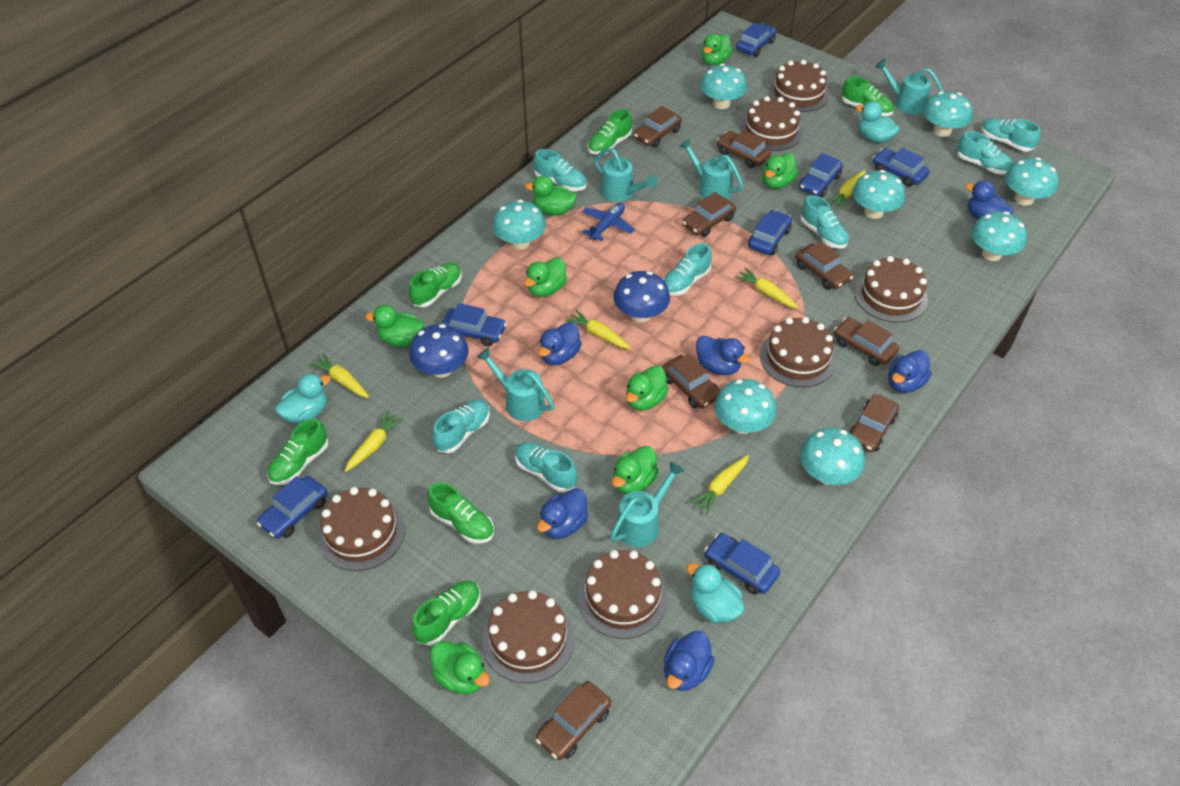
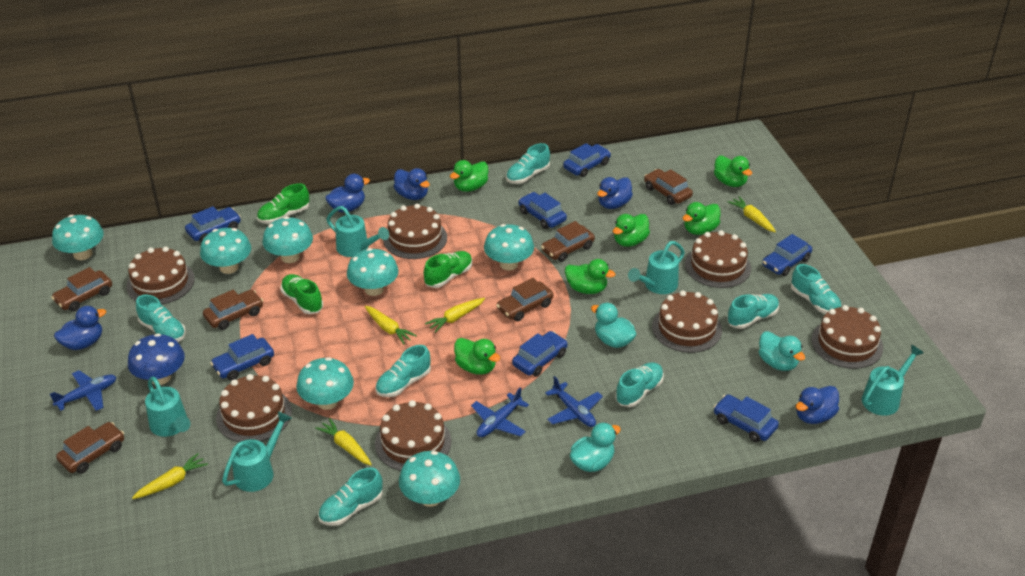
blue duck: [537,488,588,539] [538,322,582,365] [664,631,714,691] [696,336,750,375] [888,350,932,393] [965,180,1014,220] = 6 -> [54,306,106,350] [325,174,370,213] [394,168,430,200] [597,177,633,209] [796,386,839,424] = 5
blue mushroom: [409,324,469,378] [613,271,670,323] = 2 -> [128,333,185,385] = 1
blue plane: [582,203,635,241] = 1 -> [50,370,116,411] [471,387,529,437] [545,376,603,427] = 3
brown car: [536,681,611,760] [634,106,682,147] [662,354,721,409] [682,192,736,237] [717,130,771,168] [796,241,853,290] [834,317,899,366] [848,394,899,452] = 8 -> [51,267,112,311] [56,422,124,474] [203,290,263,330] [496,278,553,321] [541,221,595,262] [644,169,693,205] = 6
green duck: [365,305,424,347] [430,641,490,694] [524,257,567,297] [525,176,577,215] [612,446,659,494] [626,365,669,410] [702,34,733,65] [762,153,798,189] = 8 -> [450,160,488,192] [454,338,500,375] [565,259,616,294] [613,214,650,247] [682,202,721,235] [714,155,752,187] = 6
green shoe: [267,418,329,485] [409,263,462,307] [412,581,481,646] [428,483,494,544] [588,109,632,155] [842,77,894,116] = 6 -> [257,183,309,224] [281,274,323,314] [424,251,472,288] = 3
turquoise mushroom: [492,200,546,250] [700,64,747,109] [714,379,776,434] [800,428,865,485] [852,170,905,219] [923,91,973,137] [971,211,1027,261] [1005,157,1059,206] = 8 -> [52,215,104,260] [200,228,251,274] [263,216,313,263] [296,357,354,410] [347,248,398,296] [399,451,460,507] [484,224,534,270] = 7
yellow carrot: [309,353,369,398] [345,411,404,472] [565,310,631,349] [690,455,749,514] [735,268,798,309] [828,170,866,210] = 6 -> [132,453,208,499] [315,418,372,465] [365,306,417,344] [425,298,485,333] [728,197,776,232] = 5

